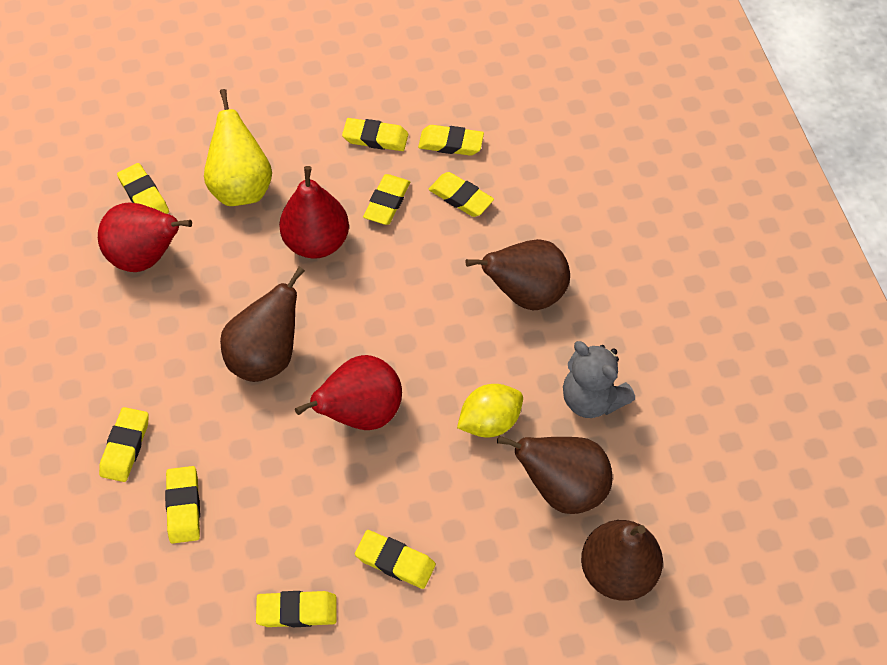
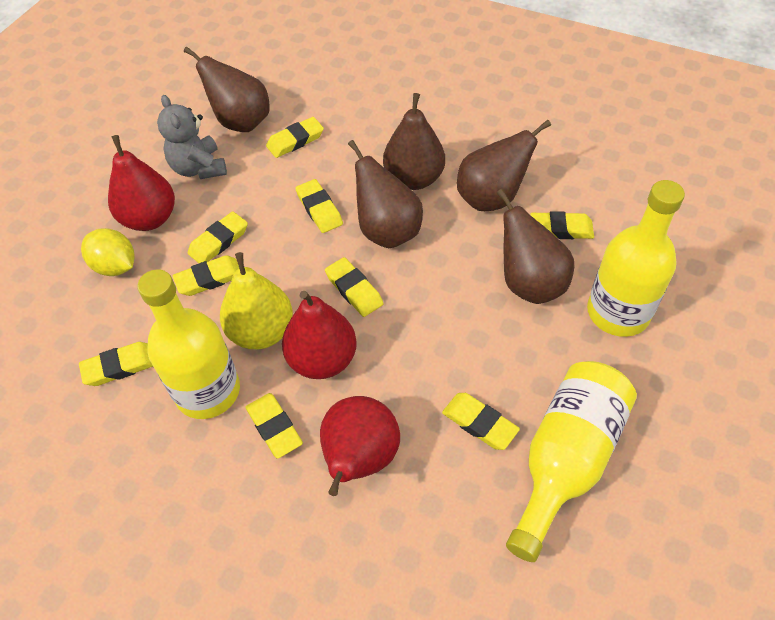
brown pear: [220,266,305,382] [466,239,570,310] [497,436,613,514] [581,520,663,601] = 4 -> [184,47,270,132] [348,140,423,248] [383,93,445,190] [457,120,551,211] [497,189,574,304] = 5
yellow bottle: none = 0 -> [137,269,240,419] [506,361,637,562] [587,180,685,337] = 3

